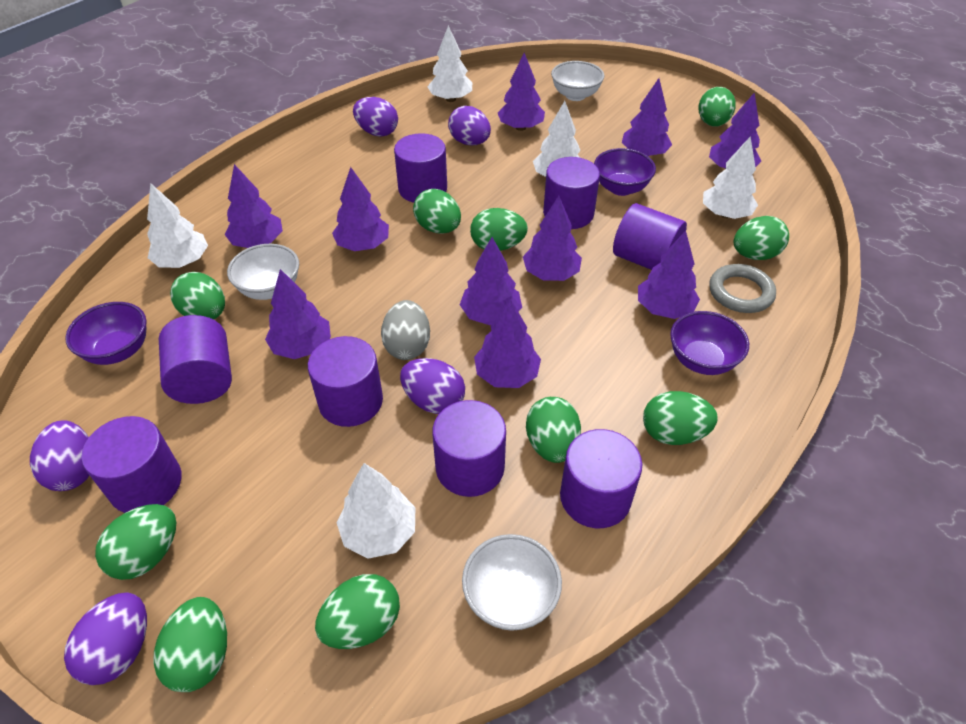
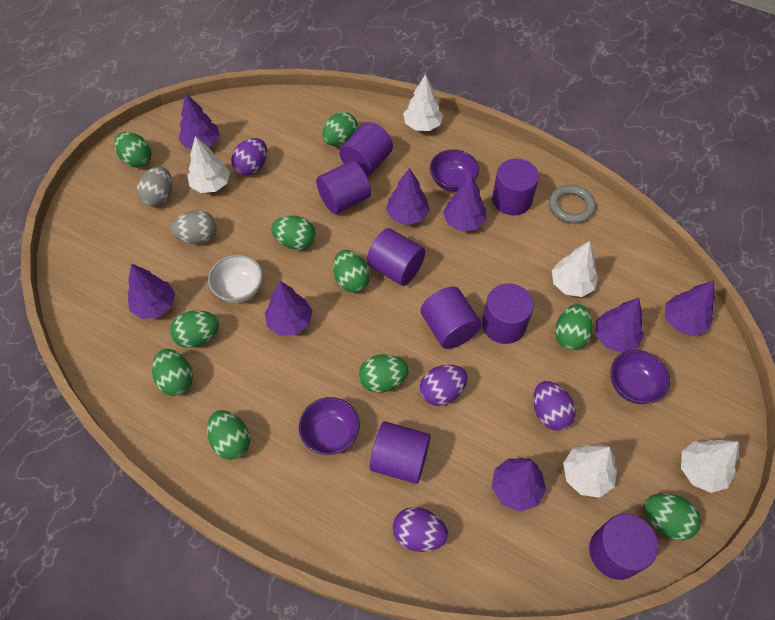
grey egg: [381,300,430,360] = 1 -> [137,166,172,207] [171,210,217,244] = 2
purple egg: [30,420,89,491] [64,592,147,685] [353,97,398,137] [400,358,465,414] [448,106,491,145] = 5 -> [231,138,267,175] [393,507,448,552] [420,365,467,406] [533,381,576,430] = 4
purple tree: [225,164,283,248] [265,269,331,359] [332,167,389,251] [460,237,522,325] [474,298,541,388] [498,53,545,131] [523,196,582,281] [622,78,672,156] [638,231,700,319] [709,92,761,169] = 10 -> [128,264,175,319] [179,94,220,149] [265,281,312,336] [386,168,430,225] [443,175,486,231] [492,458,546,512] [595,298,644,353] [665,280,715,336] = 8
white bowl: [227,244,299,300] [462,534,562,631] [551,61,604,101] = 3 -> [208,255,263,303] = 1

